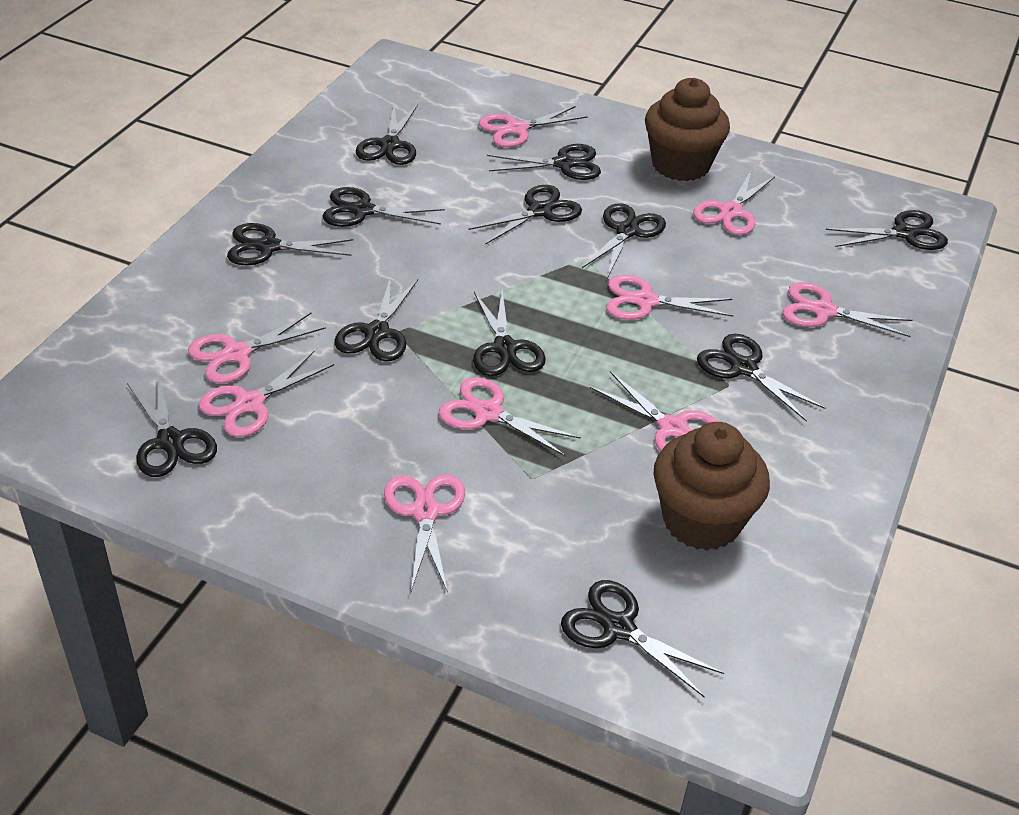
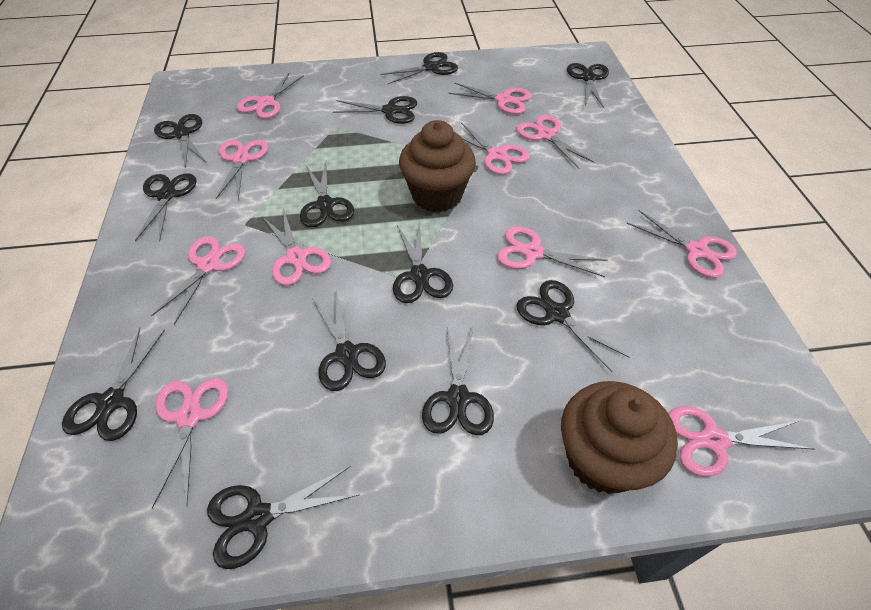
pink scissors: [188,313,326,383] [198,351,334,437] [384,474,465,591] [439,377,581,457] [479,106,587,147] [590,371,719,451] [606,275,733,320] [693,169,775,235] [783,282,913,337] = 9 -> [151,236,245,325] [152,378,229,509] [216,140,268,200] [237,73,304,119] [262,208,331,285] [448,83,532,114] [461,123,530,175] [497,227,608,277] [516,115,595,169] [627,210,737,278] [668,406,814,476] = 11

